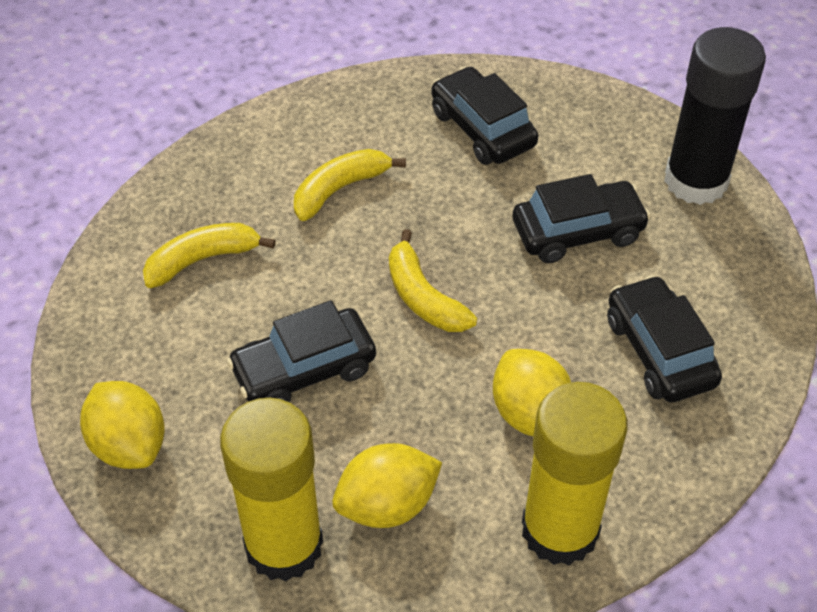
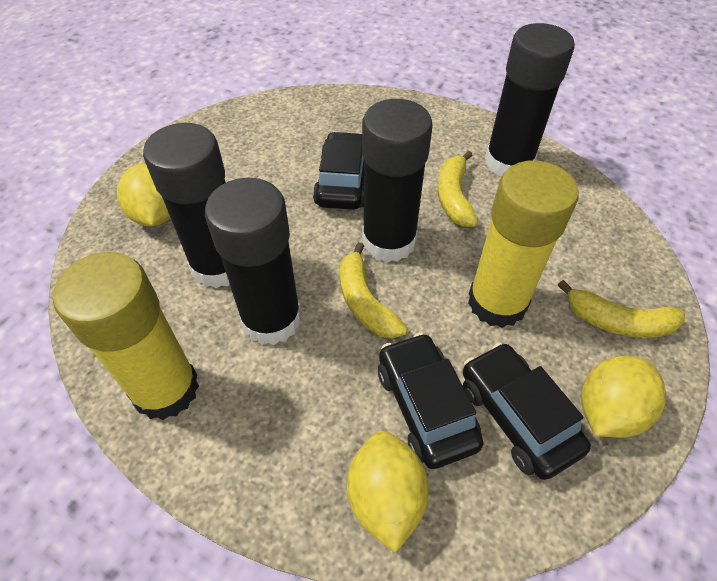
black car: [227,300,376,402] [431,66,538,165] [512,174,651,263] [607,275,722,402] = 4 -> [313,131,364,210] [378,333,483,469] [463,342,591,480] = 3
black glue stick: [664,27,766,205] = 1 -> [143,123,230,288] [205,178,302,345] [362,99,433,262] [485,23,575,176] = 4

